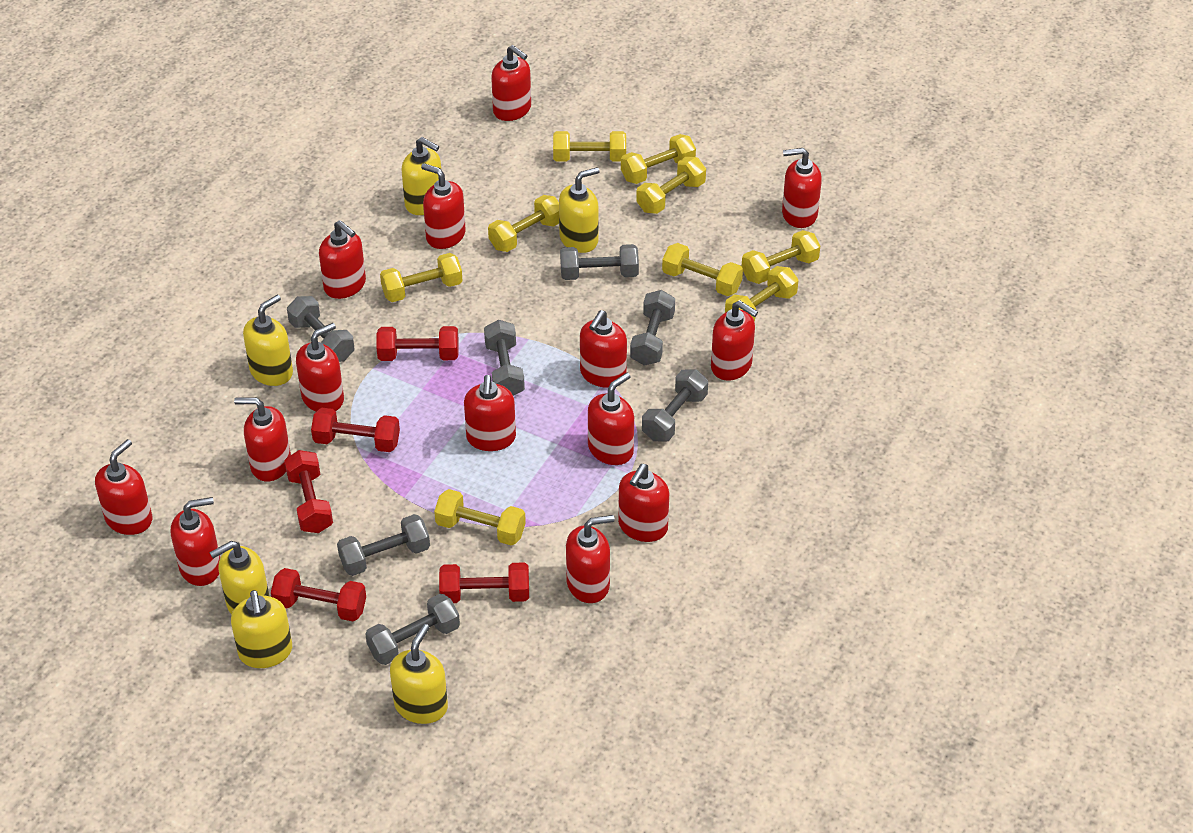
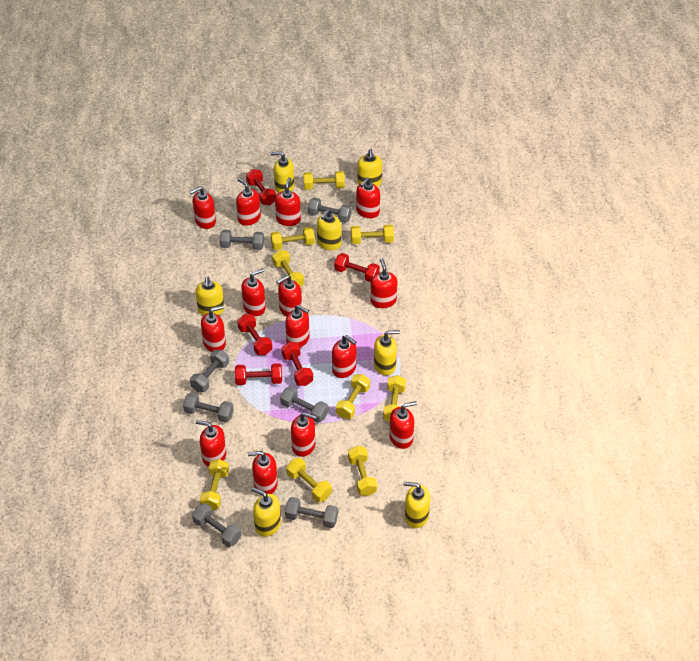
yellow soap dispenser: [209,541,269,614] [231,590,292,668] [243,295,293,386] [390,624,448,724] [401,137,441,215] [559,167,600,253] = 6 -> [195,276,224,316] [251,487,281,537] [270,152,294,193] [317,209,342,250] [358,149,382,187] [374,330,400,376] [403,482,430,528] = 7

